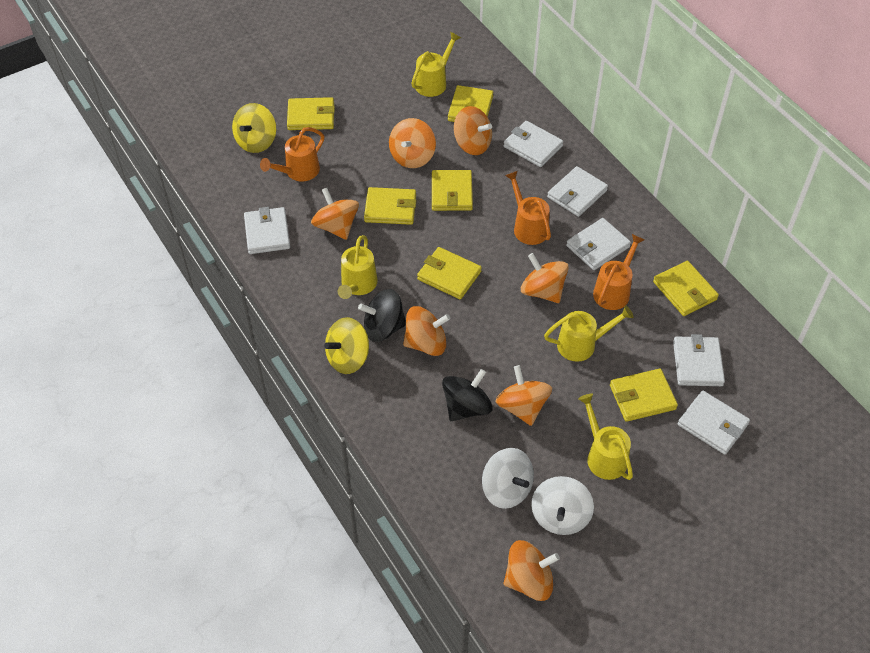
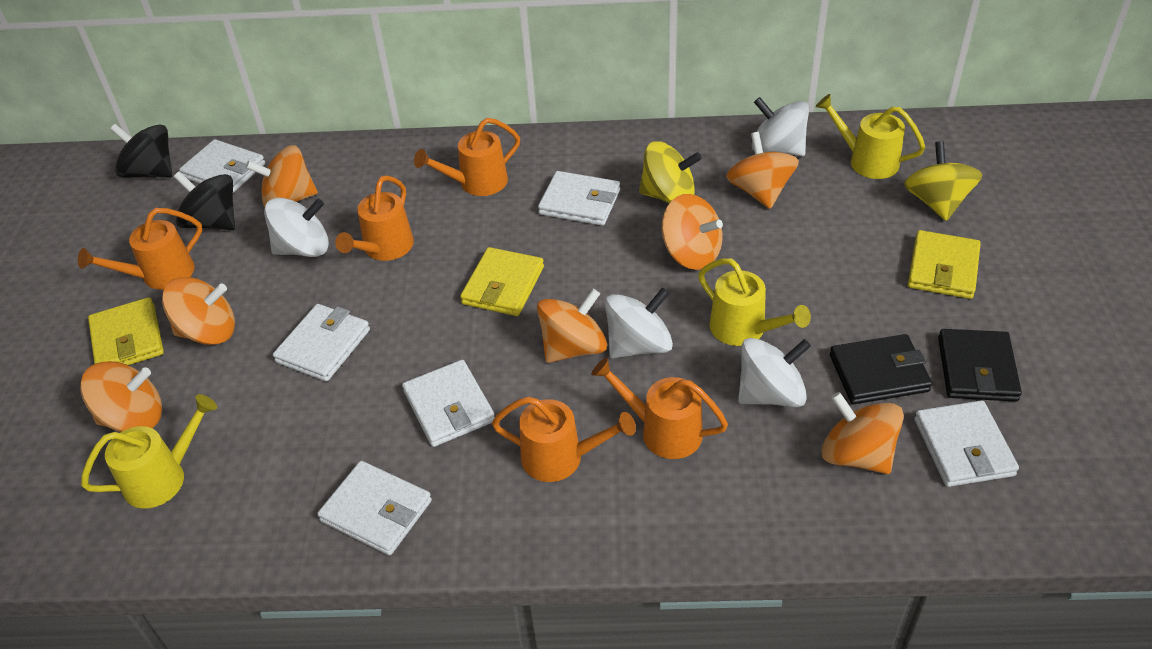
black wallet: none = 0 -> [830,334,932,404] [938,329,1022,402] = 2
orange watering can: [260,127,324,181] [505,171,551,245] [593,234,644,310] = 3 -> [78,208,202,290] [335,175,414,261] [414,118,520,196] [492,397,636,482] [591,357,728,459] = 5
white spinning top: [482,448,534,509] [531,476,594,535] = 2 -> [264,198,329,257] [605,287,673,358] [738,338,811,407] [752,97,809,156] = 4
yellow wallet: [287,97,335,130] [364,187,417,225] [417,247,482,299] [432,170,473,211] [448,85,493,122] [610,369,678,422] [653,261,719,316] = 7 -> [88,297,164,365] [460,247,544,316] [908,230,981,299] = 3
yellow watering can: [338,235,378,299] [411,32,461,97] [544,305,634,362] [578,393,633,480] = 4 -> [81,394,217,509] [698,258,811,346] [815,94,926,179] = 3

